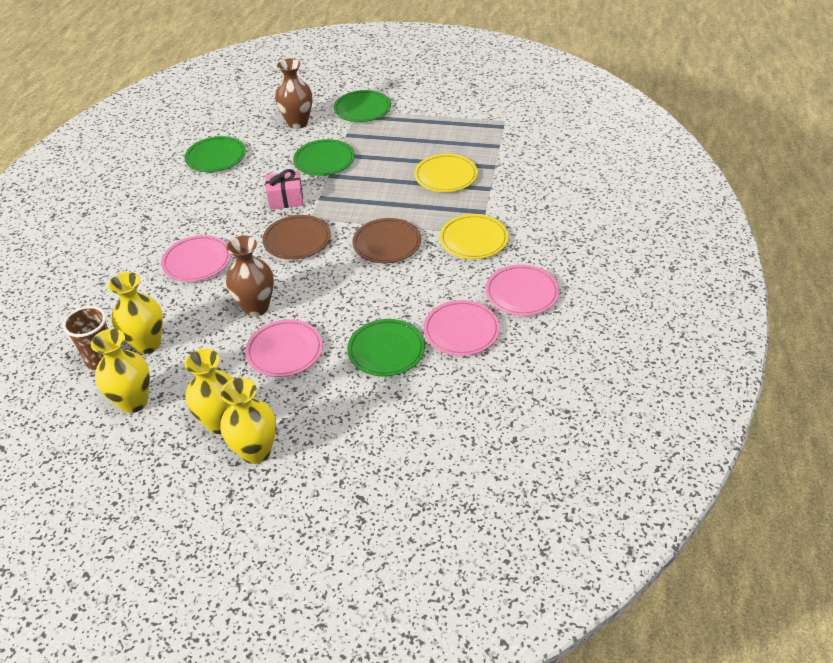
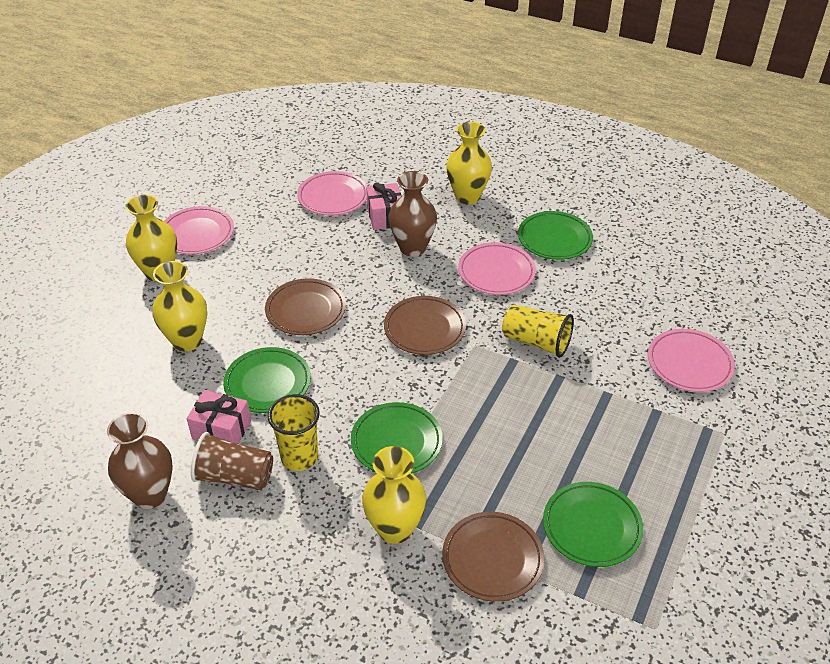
brown plate: [262,215,331,260] [352,218,421,263] = 2 -> [265,278,346,335] [384,296,466,355] [442,512,544,602] = 3
pink gift: [265,169,303,210] = 1 -> [187,390,251,444] [366,182,401,230] = 2
yellow cup: none = 0 -> [268,394,320,471] [502,305,574,358] = 2
yellow plate: [414,154,478,192] [439,214,508,259] = 2 -> none = 0

